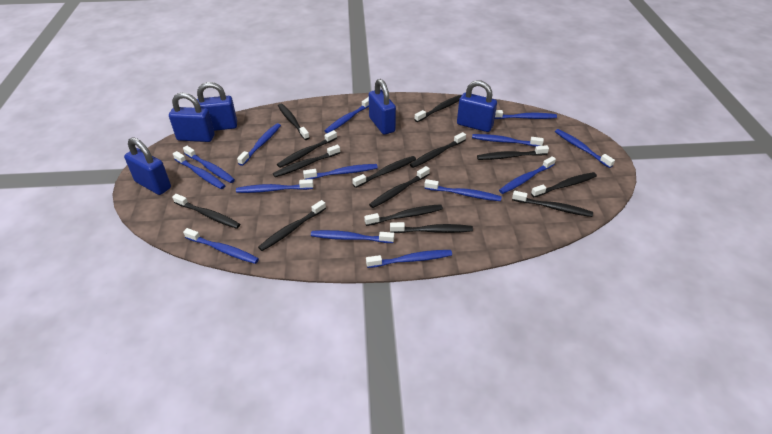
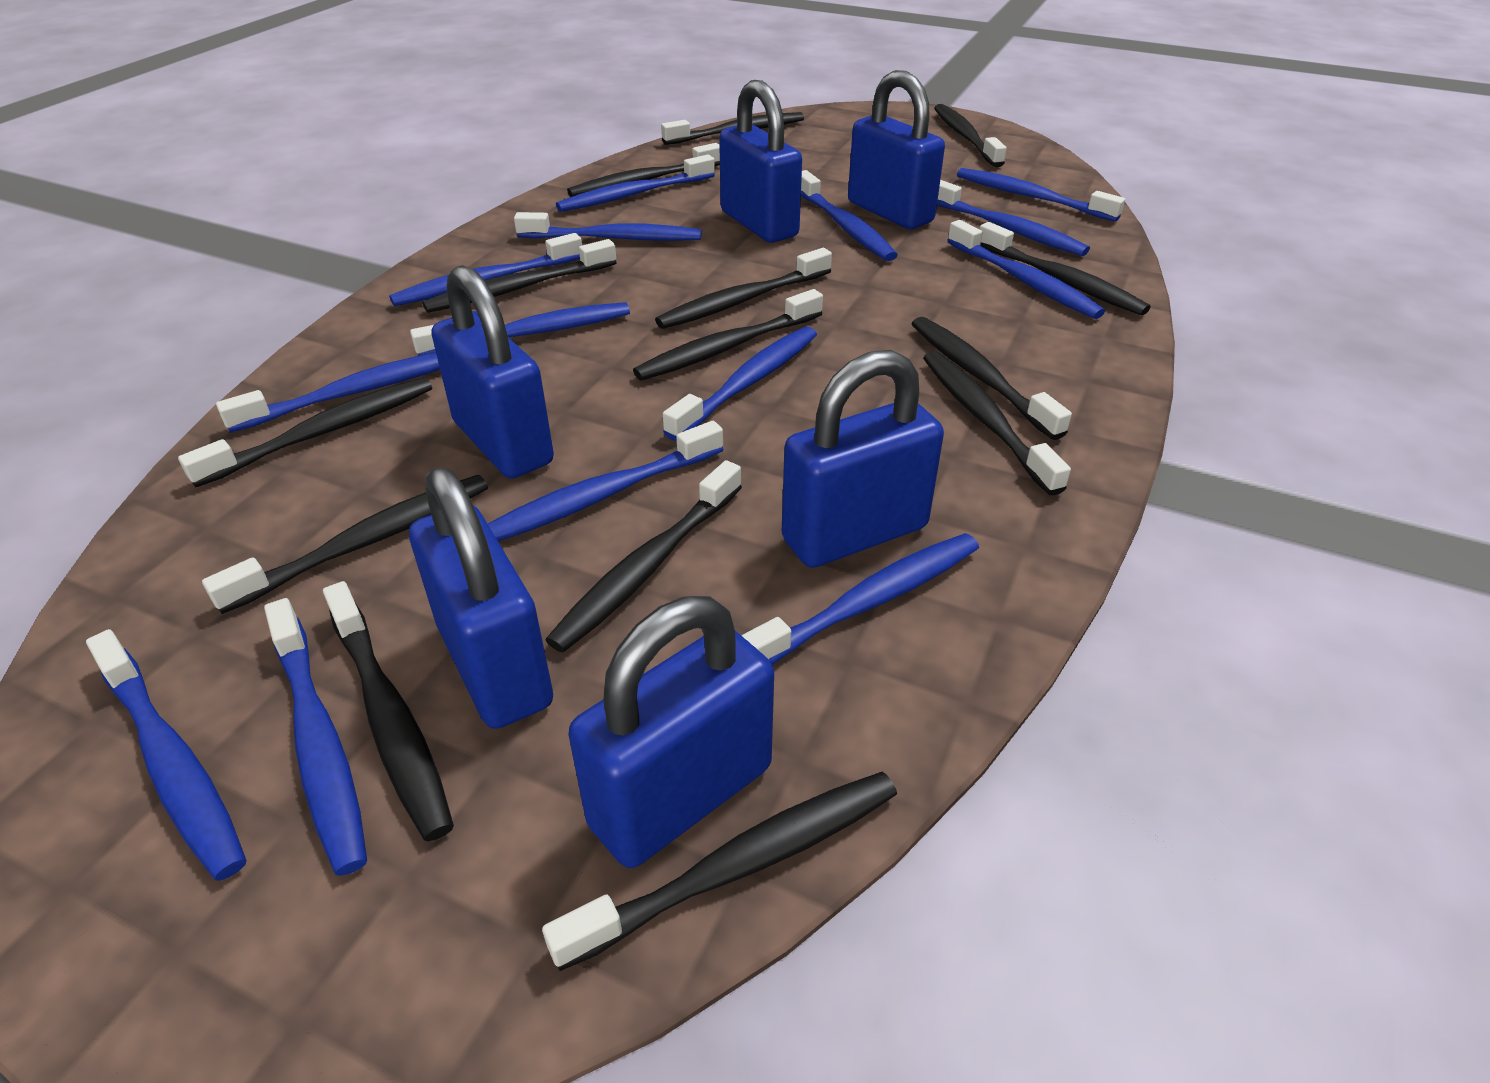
blue padlock: [124,137,171,195] [169,93,215,142] [194,82,237,131] [369,79,396,135] [457,80,497,132] = 5 -> [409,467,553,729] [431,265,554,478] [568,596,774,868] [719,80,802,243] [782,350,944,568] [848,70,945,229] = 6

